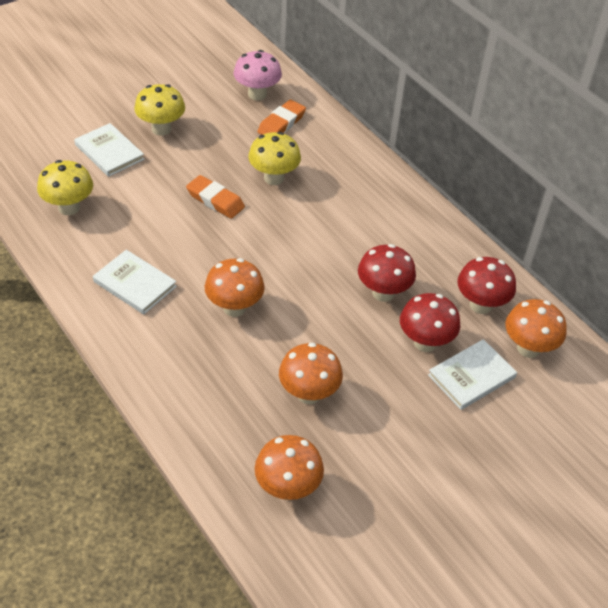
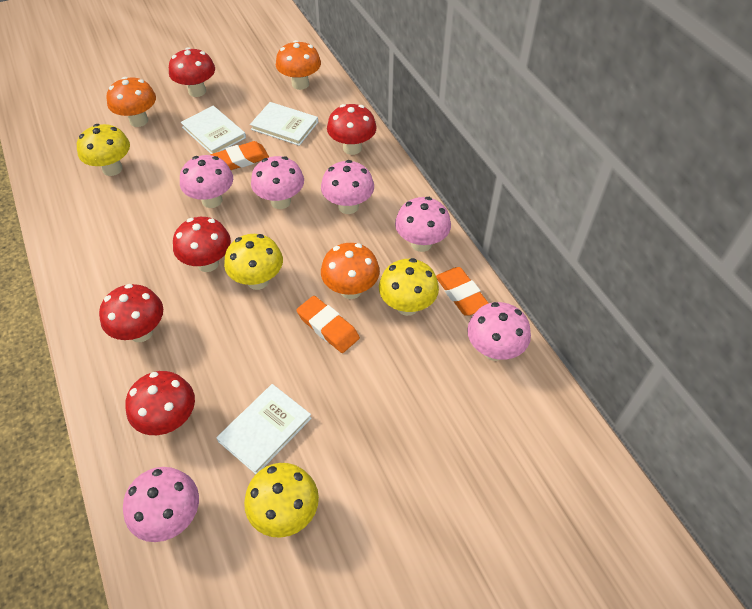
orange eraser: [186,175,245,219] [257,100,306,135] = 2 -> [211,141,269,170] [296,296,360,353] [436,267,489,316] = 3
orange mushroom: [205,258,265,317] [255,435,324,500] [279,342,343,404] [505,299,567,358] = 4 -> [107,77,156,127] [276,40,321,90] [321,243,380,299] = 3
pink mushroom: [233,50,282,101] = 1 -> [123,467,199,542] [180,155,233,208] [251,156,304,209] [321,160,374,214] [395,197,451,252] [467,302,531,361] = 6
red mushroom: [358,244,416,302] [400,293,460,352] [457,257,516,314] = 3 -> [99,284,163,342] [125,371,195,435] [169,47,215,97] [173,217,231,272] [327,104,377,155] = 5
yellow mushroom: [37,160,93,215] [134,84,185,136] [248,132,301,185] = 3 -> [77,124,130,176] [224,234,283,290] [244,463,319,538] [379,258,439,316] = 4

